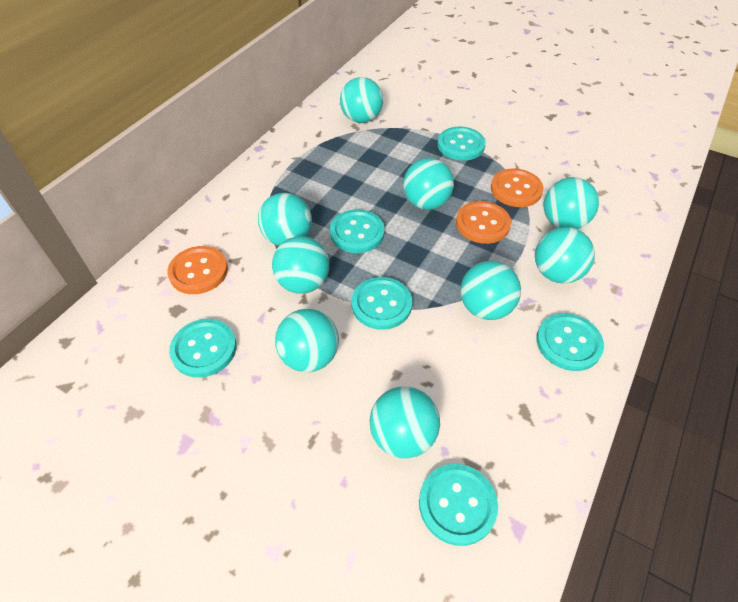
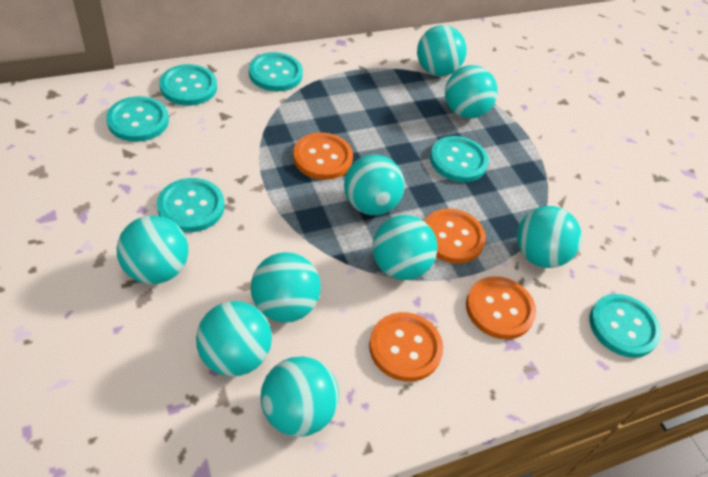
orange button: [167,246,228,294] [456,201,511,244] [491,169,544,207] = 3 -> [293,132,353,180] [369,312,443,382] [424,208,486,264] [466,276,536,339] = 4

